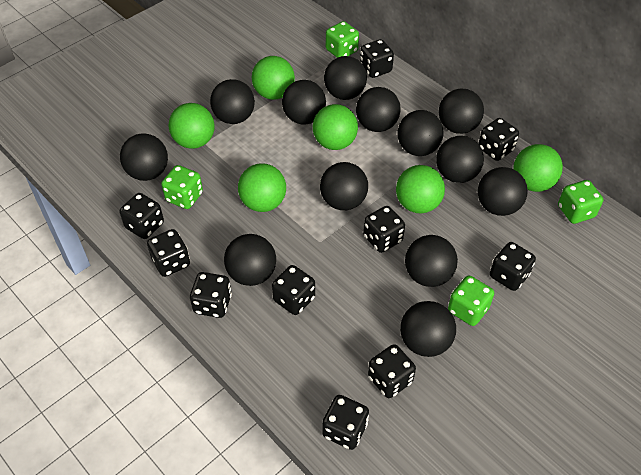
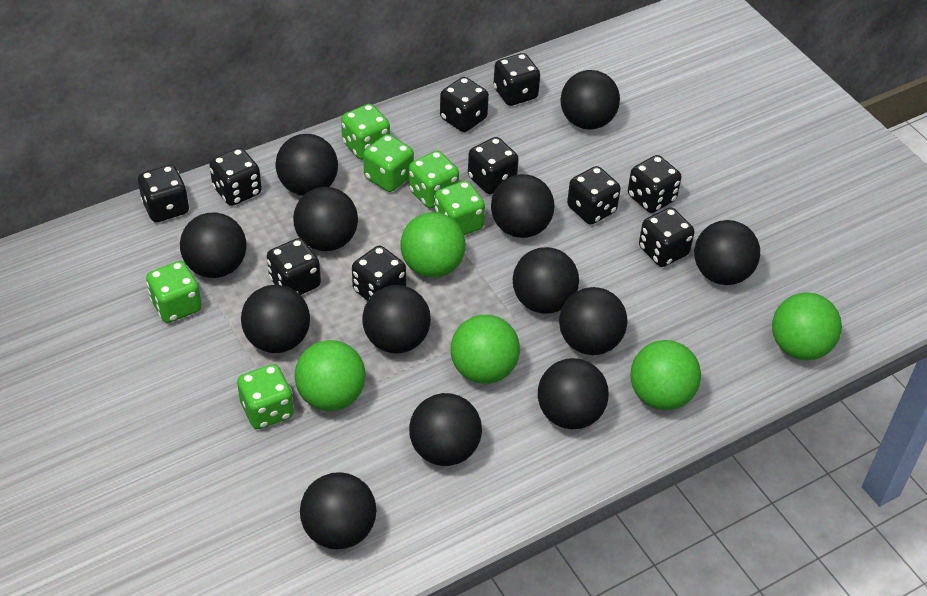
green ball: [169,103,215,149] [238,163,286,212] [252,56,295,100] [313,104,358,150] [396,165,445,214] [513,144,563,192] = 6 -> [295,340,366,411] [400,212,466,277] [451,315,520,384] [630,340,701,410] [772,292,842,360] = 5
green dice: [161,165,203,209] [326,21,359,58] [448,275,494,326] [558,180,603,224] = 4 -> [146,261,202,323] [237,364,294,429] [341,104,390,160] [363,134,414,192] [409,151,459,209] [435,181,485,235] = 6

